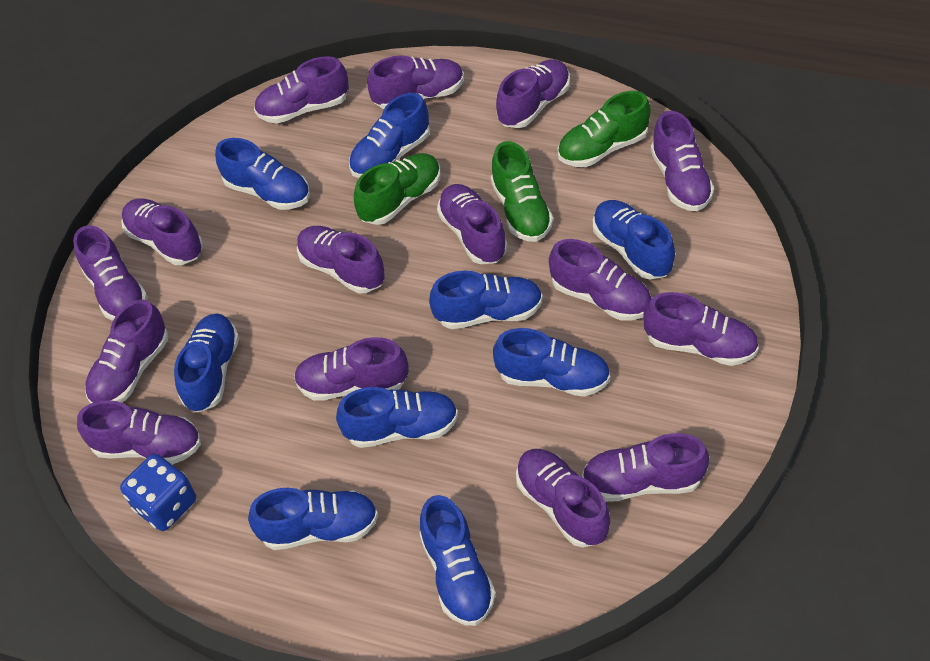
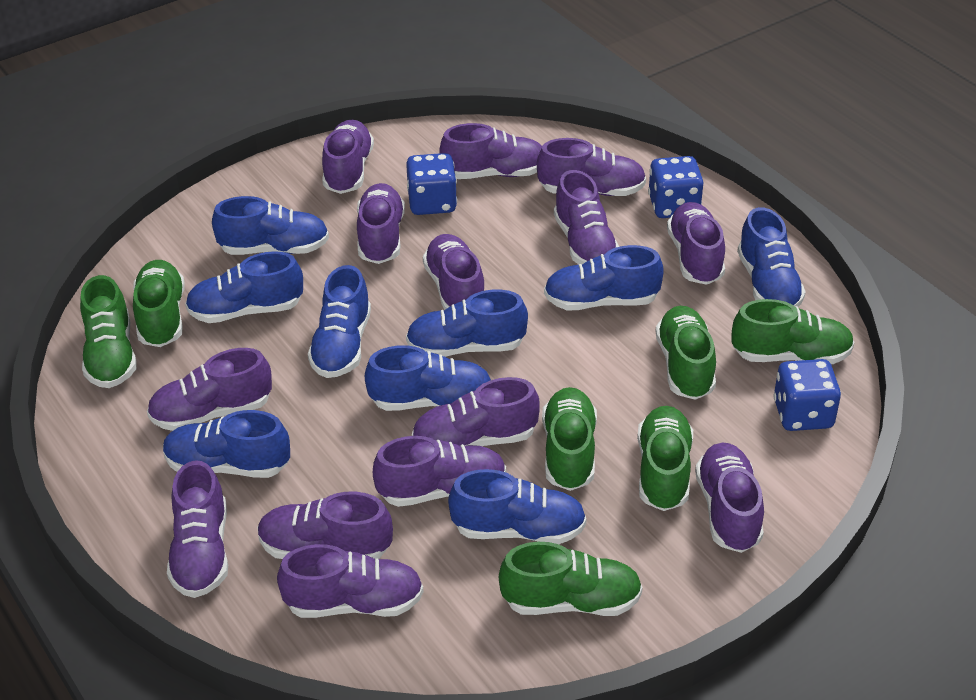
blue dice: [120,454,196,531] = 1 -> [406,153,457,215] [648,156,704,218] [773,359,841,431] = 3
green shoe: [354,153,441,225] [491,141,553,242] [557,91,651,167] = 3 -> [80,275,137,388] [133,260,185,347] [499,542,643,616] [542,387,597,491] [637,406,693,511] [656,306,716,400] [731,299,854,364] = 7
purple shoe: [73,225,148,321] [77,400,201,464] [85,299,168,404] [121,198,203,265] [254,56,349,124] [294,337,409,401] [297,226,385,294] [367,55,464,109] [437,184,507,264] [496,59,570,128] [516,449,610,547] [549,239,651,321] [582,433,709,502] [643,292,759,366] [651,111,714,211] = 15 -> [147,348,272,431] [167,460,228,598] [257,492,393,559] [277,544,424,618] [322,120,374,194] [357,183,405,264] [373,436,506,507] [412,377,540,446] [423,234,484,310] [440,123,542,179] [537,138,646,196] [554,170,619,264] [667,202,725,285] [695,443,764,553] = 14

